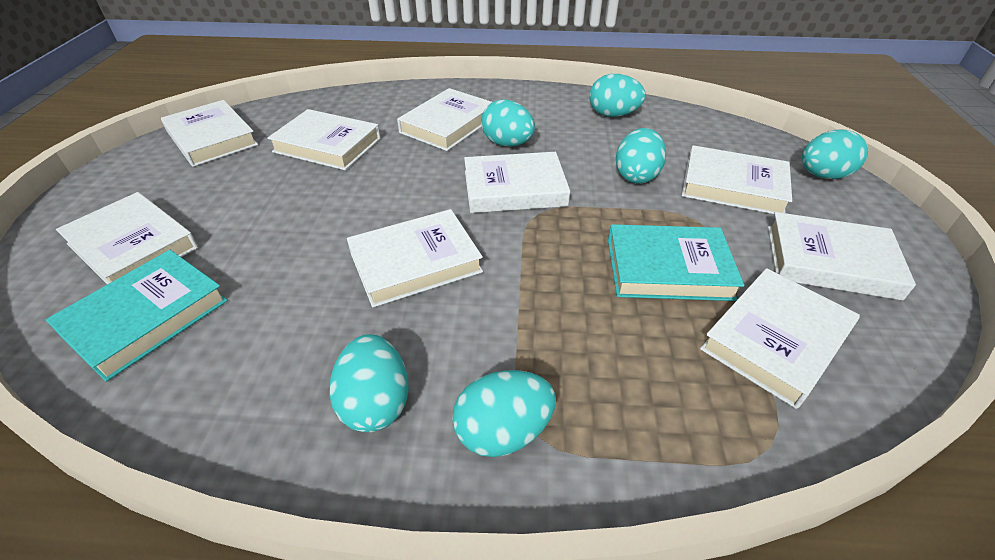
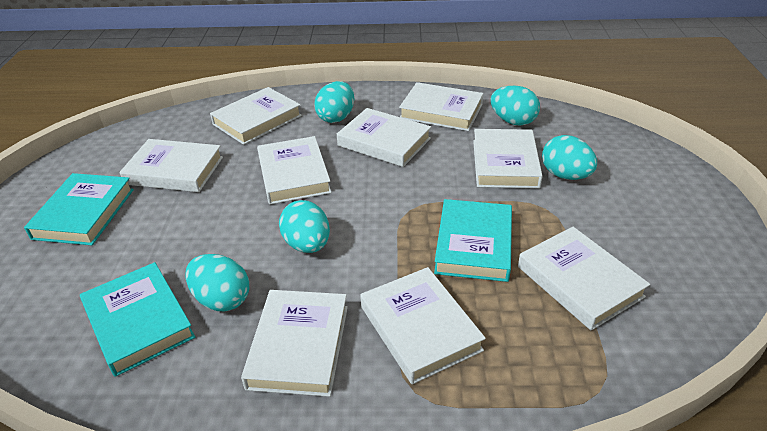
turquoise book: [46,250,228,382] [608,224,744,301] = 2 -> [24,173,134,245] [80,262,195,377] [434,199,512,282] = 3
turquoise egg: [329,334,409,432] [452,370,556,457] [481,99,535,146] [590,74,646,117] [616,128,666,184] [802,129,868,179] = 6 -> [185,254,249,311] [279,200,330,253] [314,81,354,123] [491,86,540,126] [542,135,597,180] = 5

